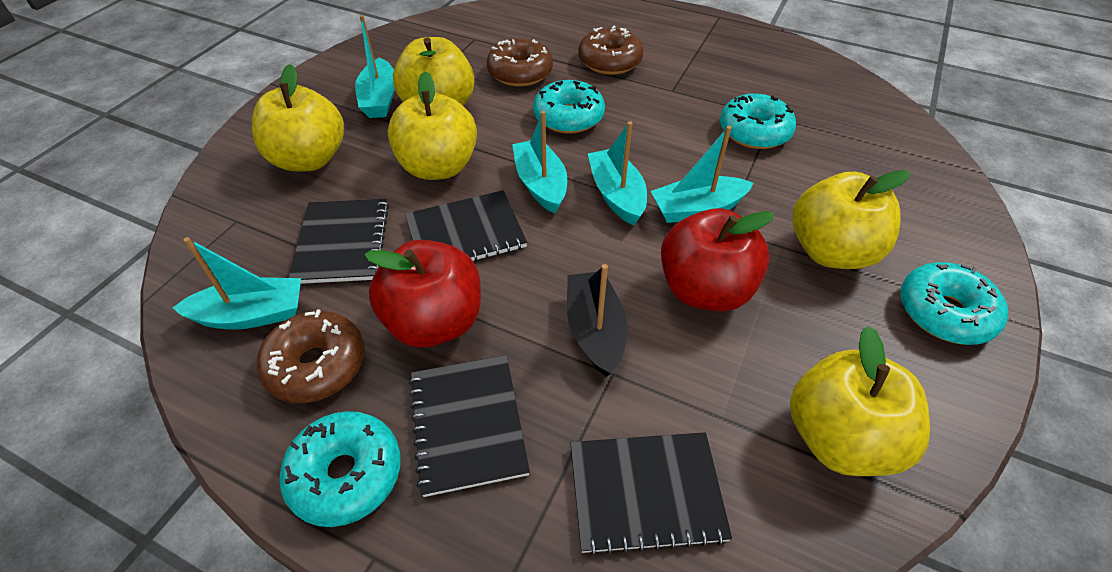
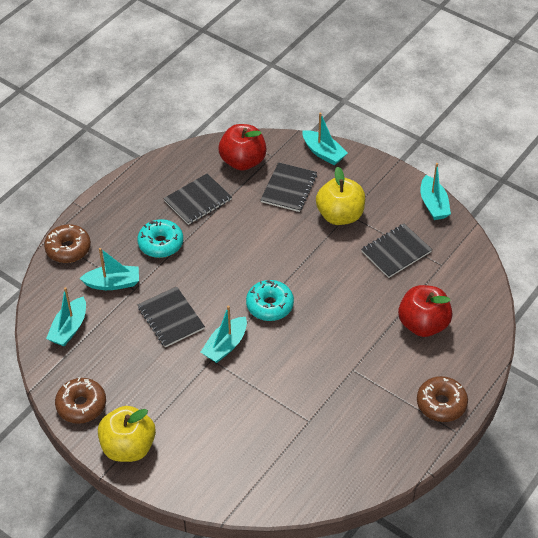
black boat: [567,264,627,377] = 1 -> none = 0
turquoise donut: [279,411,401,527] [533,80,605,134] [720,94,796,149] [900,262,1008,345] = 4 -> [137,219,183,258] [246,280,294,321] = 2
yellow apple: [252,64,344,172] [388,71,477,180] [393,37,474,105] [790,326,930,476] [792,170,910,269] = 5 -> [98,406,156,462] [316,167,365,225] = 2

